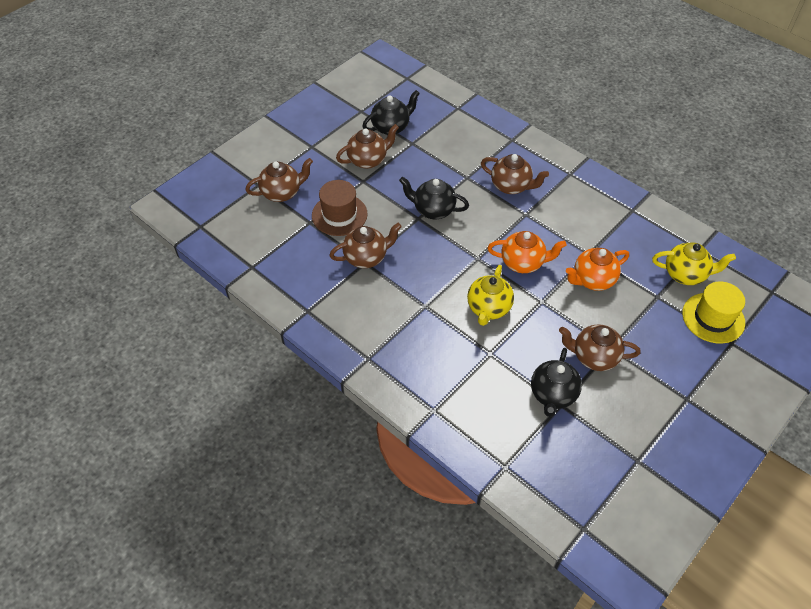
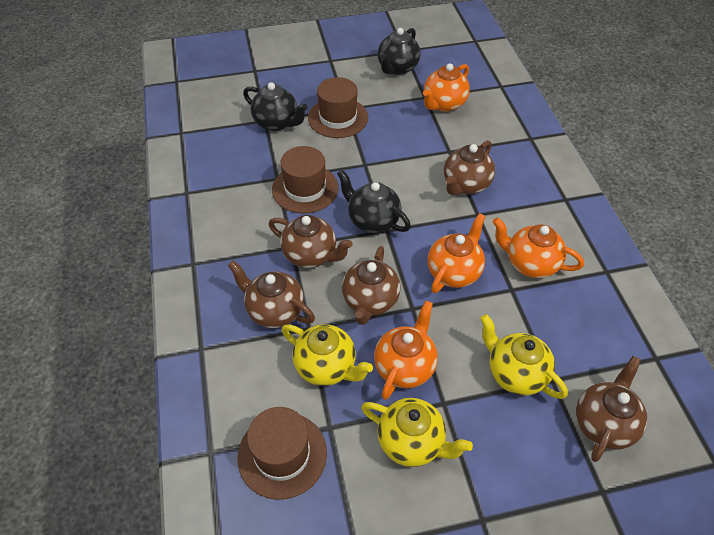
brown hat: [312,180,368,236] = 1 -> [237,407,327,500] [272,146,339,214] [308,77,368,138] = 3
orange teapot: [487,231,567,273] [566,248,629,291] = 2 -> [374,301,438,400] [423,63,470,112] [428,213,485,293] [493,217,584,278] = 4
yellow hat: [682,281,745,344] = 1 -> none = 0
yellow teapot: [467,265,514,326] [652,243,736,285] = 2 -> [282,324,373,386] [361,398,473,467] [480,314,568,399] = 3

